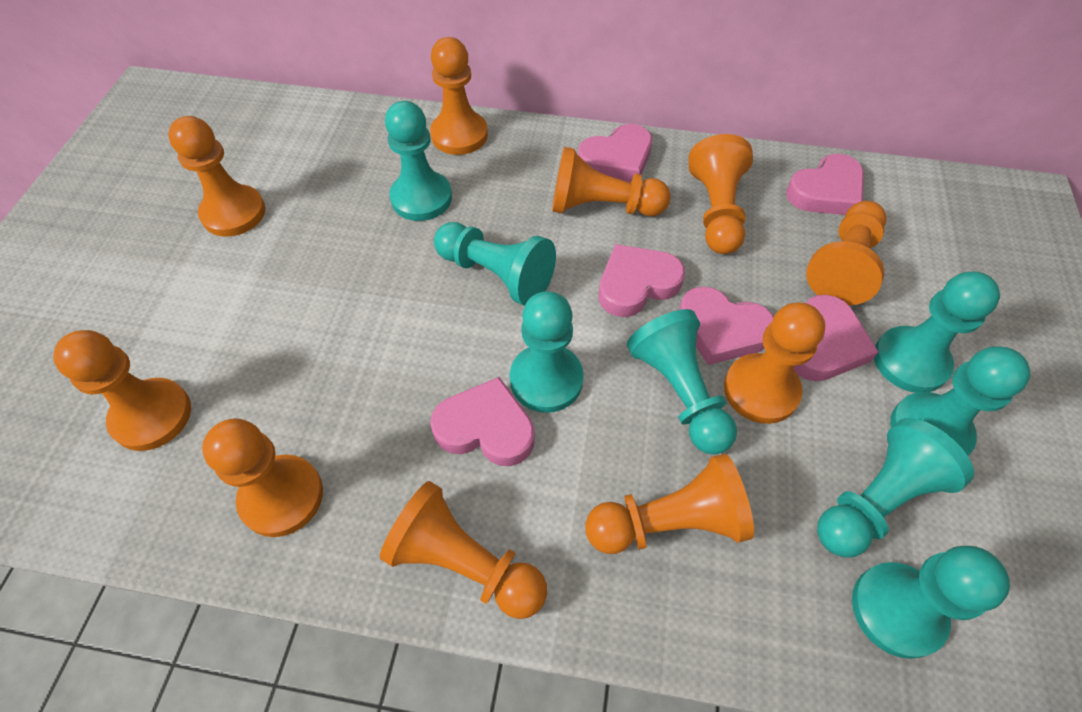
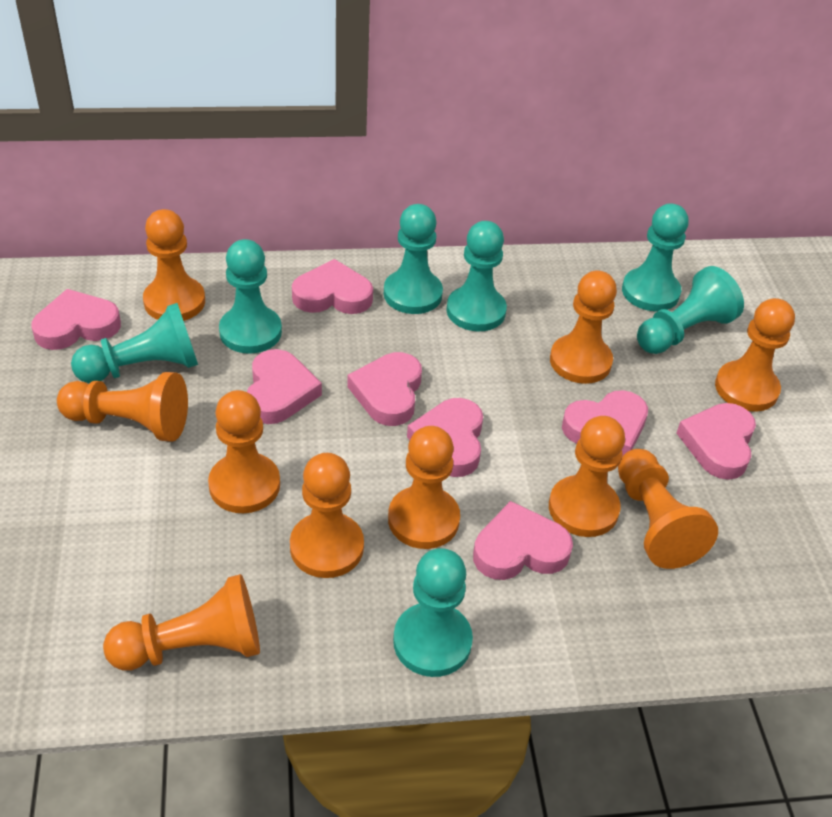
pink heart: [430,377,535,466] [578,124,652,182] [598,244,685,317] [679,286,774,365] [786,154,864,215] [793,295,879,381] = 6 -> [31,289,121,350] [247,349,322,424] [292,259,373,314] [347,352,422,426] [407,398,483,477] [473,501,573,580] [562,390,648,456] [676,403,756,480] = 8
turquoise pawn: [385,101,452,221] [434,222,556,306] [510,291,584,413] [627,309,737,455] [817,418,974,557] [852,546,1010,659] [874,271,1000,393] [890,346,1030,456] = 8 -> [71,303,198,383] [219,239,282,354] [384,204,443,314] [393,548,473,677] [446,221,507,331] [622,204,689,311] [637,266,744,354] = 7

